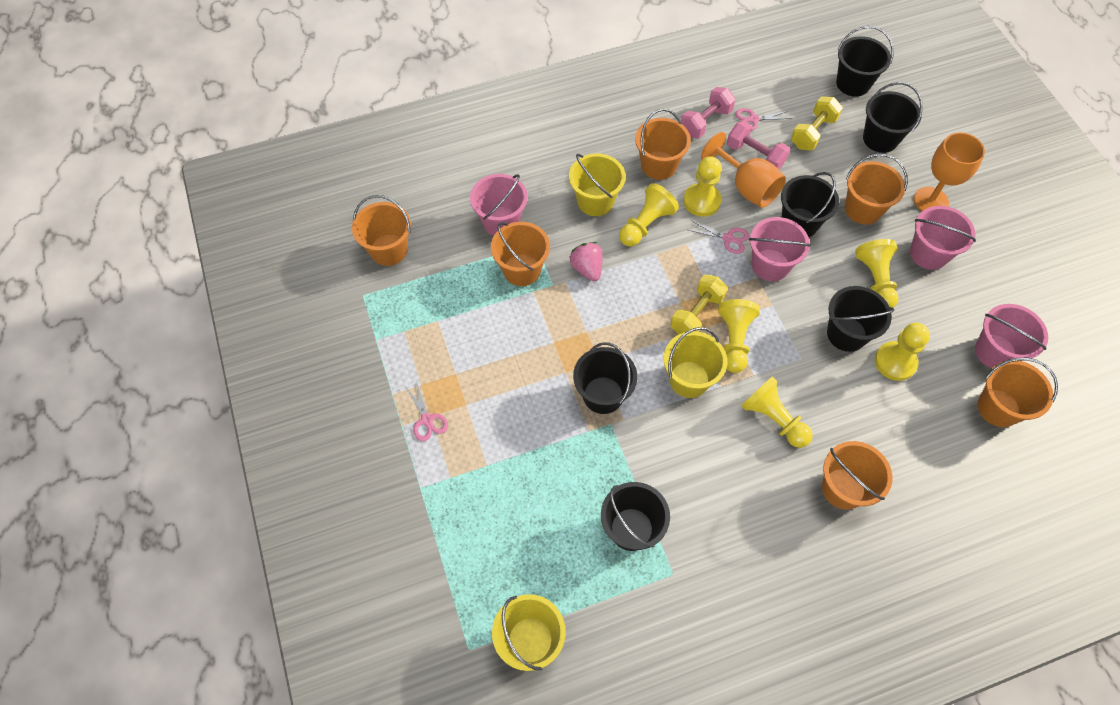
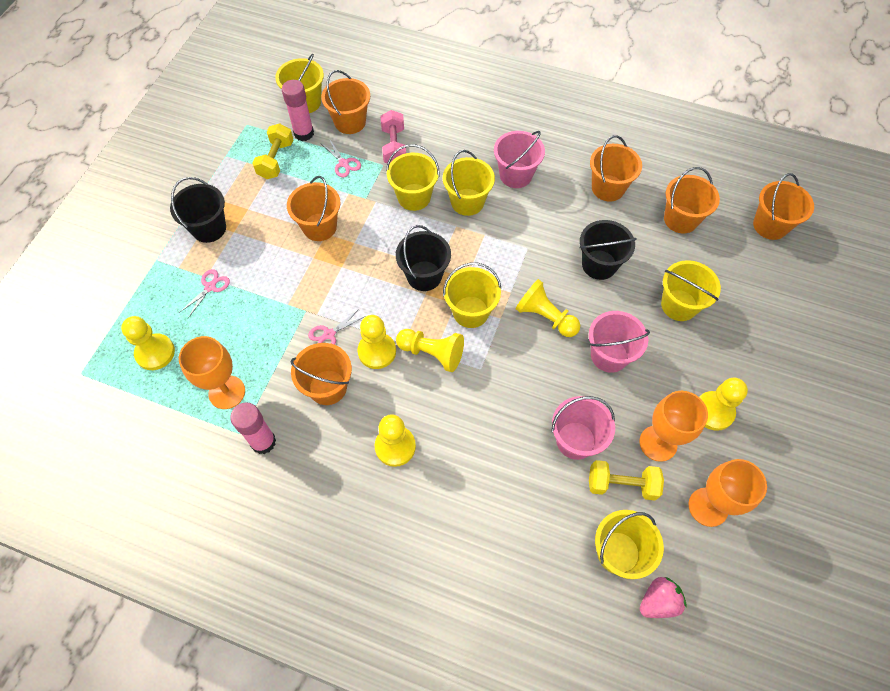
black bucket: [573,342,637,414] [601,482,670,551] [781,172,839,237] [827,286,894,352] [836,26,893,97] [863,82,923,153] = 6 -> [170,177,226,243] [396,225,451,291] [580,220,637,280] = 3
orange goblet: [701,132,786,208] [914,132,985,211] = 2 -> [179,336,245,409] [640,391,708,462] [689,459,767,527] = 3
pink bucket: [470,174,528,236] [749,217,811,281] [910,206,976,270] [975,304,1048,368] = 4 -> [494,131,545,188] [552,396,615,460] [589,311,650,373] = 3
pink dumbbell: [681,87,735,139] [727,121,790,169] = 2 -> [380,110,406,163] = 1
pink glue stick: none = 0 -> [230,403,276,454] [282,80,314,141] = 2
yellow bucket: [492,594,566,671] [569,153,626,216] [663,327,727,398] = 3 -> [275,54,324,113] [386,144,440,211] [443,150,495,216] [443,263,501,328] [595,510,664,579] [661,260,721,321] = 6

